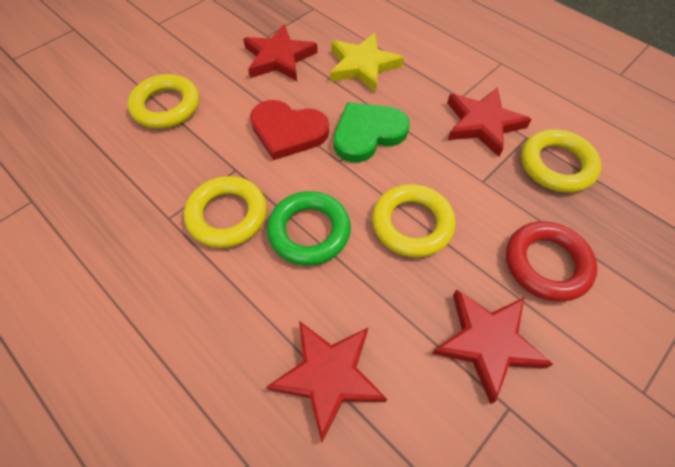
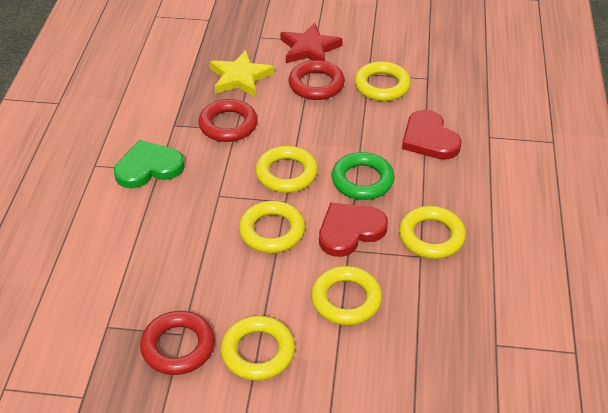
red heart: [250,100,329,160] = 1 -> [319,203,388,257] [402,110,461,160] = 2
red ring: [506,221,598,302] = 1 -> [140,311,215,375] [198,99,258,142] [289,60,345,100] = 3
red star: [243,24,318,81] [267,321,387,442] [432,289,553,404] [447,87,532,157] = 4 -> [280,23,343,63] = 1
yellow ring: [128,74,199,129] [184,176,267,248] [372,184,456,257] [521,129,602,193] = 4 -> [220,316,295,381] [239,201,305,253] [255,146,318,193] [311,266,382,325] [354,61,411,101] [399,206,466,259] = 6

